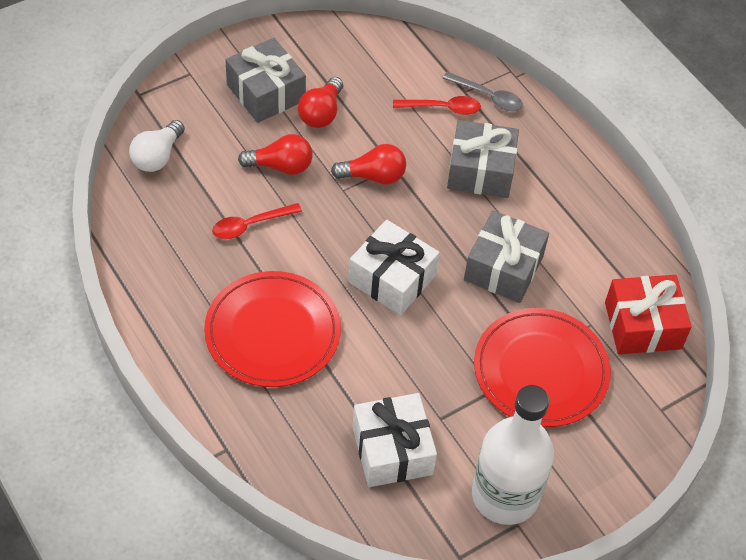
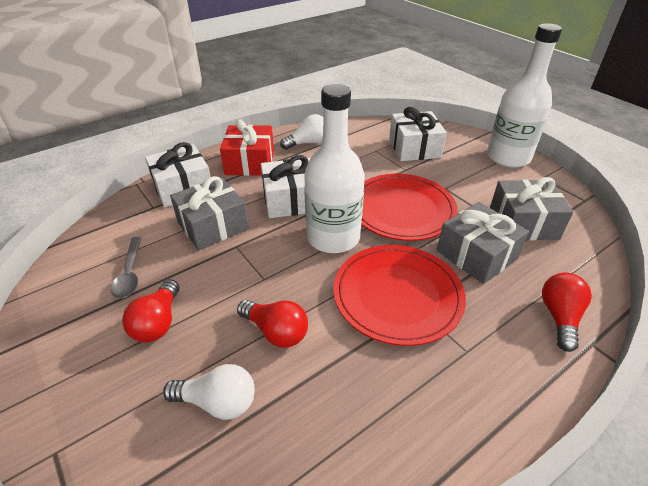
red spoon: [212,203,302,239] [393,96,481,115] = 2 -> none = 0
white bottle: [472,385,554,525] = 1 -> [304,84,365,253] [487,23,562,168] = 2
white gift: [348,220,440,315] [352,393,437,487] = 2 -> [145,142,211,207] [261,155,310,218] [389,107,447,161] = 3
white light bulb: [129,120,185,172] = 1 -> [163,364,255,420] [280,114,323,150] = 2

